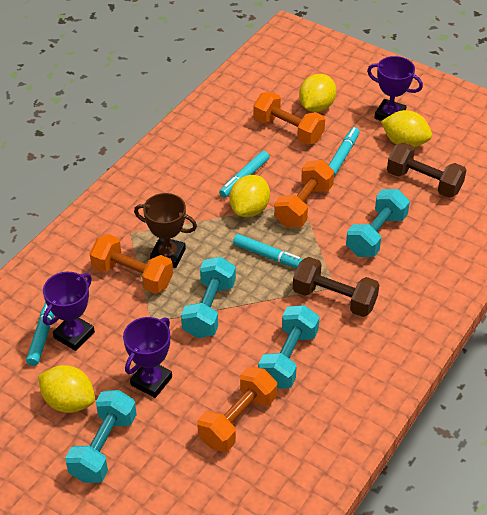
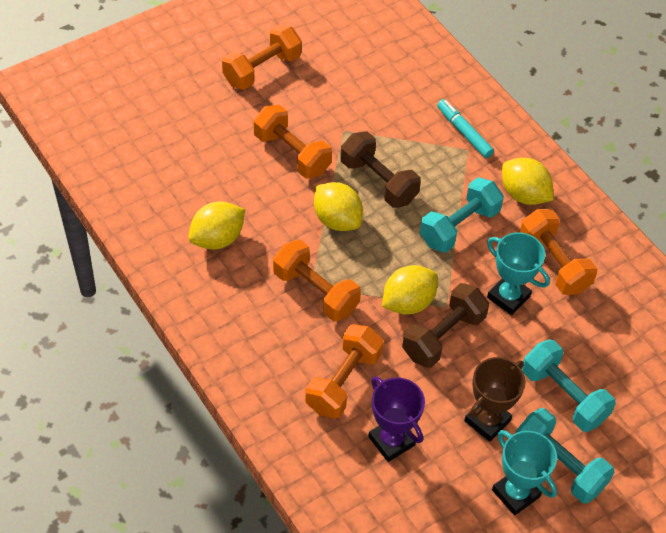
orange dumbbell: [90,234,173,294] [197,367,277,452] [253,92,325,145] [274,160,334,228] = 4 -> [222,25,302,90] [253,104,332,179] [273,240,361,321] [305,324,384,419] [520,209,597,295] = 5
purple trophy: [43,272,95,351] [123,317,172,398] [367,56,423,121] = 3 -> [368,377,425,462] = 1
turquoise dumbbell: [65,390,137,483] [181,257,236,338] [258,305,319,389] [346,189,410,257] = 4 -> [420,177,504,253] [516,408,614,503] [522,340,616,432] = 3
turquoise marker: [26,302,54,366] [219,151,269,198] [233,234,303,268] [328,127,360,176] = 4 -> [437,99,494,158] = 1
turquoise trophy: none = 0 -> [487,232,550,315] [492,430,557,516] = 2

